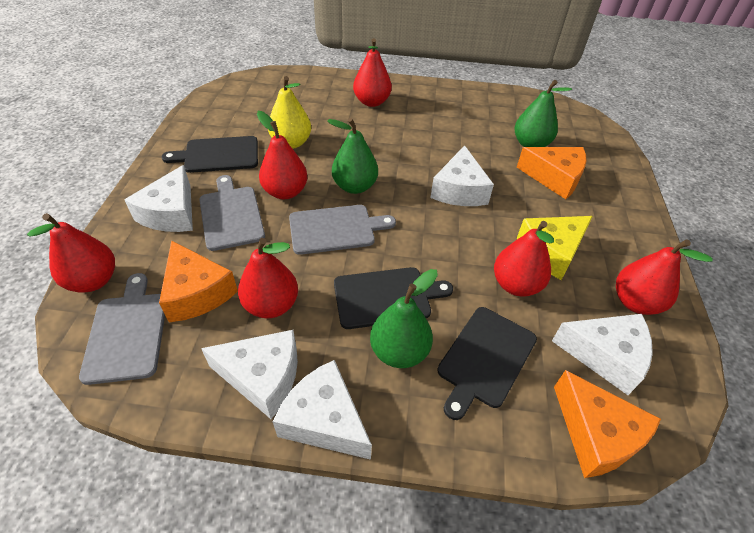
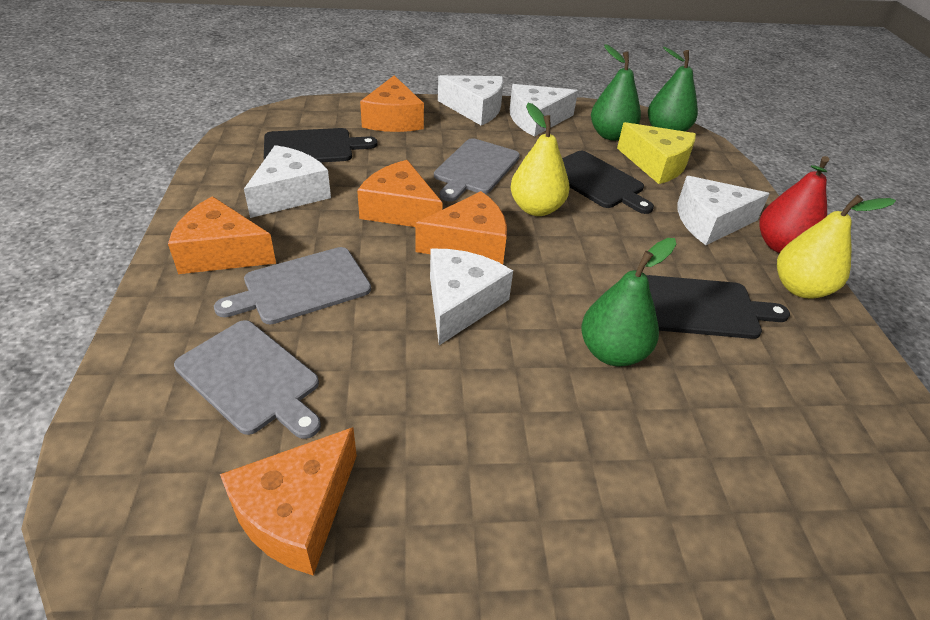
orange cheese: [159,240,238,322] [517,147,587,199] [554,370,661,478] = 3 -> [168,196,276,274] [220,427,357,576] [357,160,443,227] [360,75,424,132] [416,191,507,264] = 5
red pear: [27,213,115,292] [238,238,298,318] [257,111,308,199] [353,38,392,107] [494,221,554,297] [616,239,713,315] = 6 -> [759,156,830,253] = 1
yellow pear: [268,76,311,149] = 1 -> [510,103,570,216] [777,195,896,298] = 2

